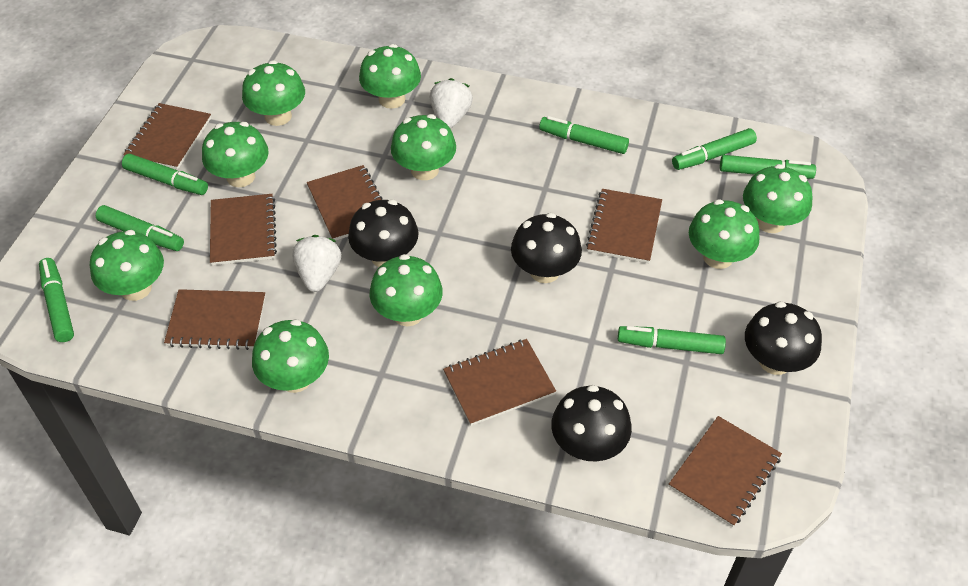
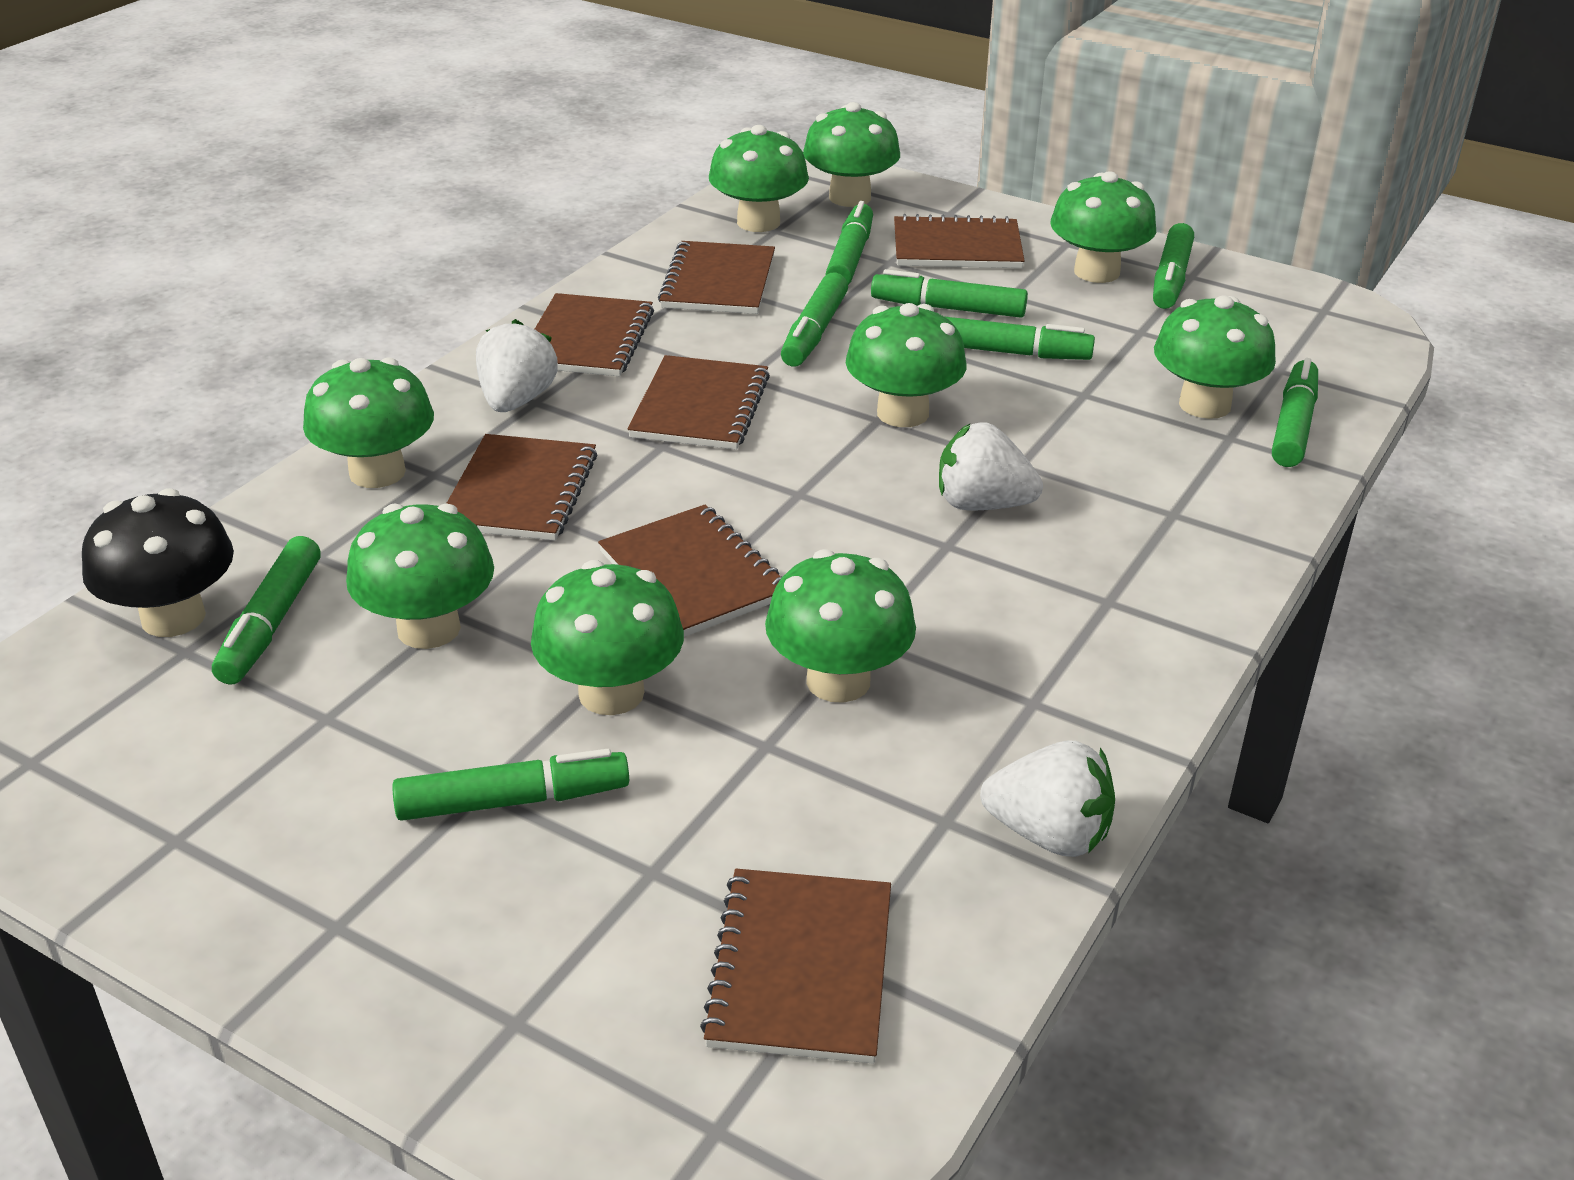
black mushroom: [348,199,419,267] [511,213,582,283] [551,385,632,462] [745,301,822,375] = 4 -> [82,488,234,637] = 1
green marker: [39,258,74,342] [96,205,184,251] [122,154,208,195] [539,116,629,154] [618,326,726,354] [672,128,757,170] [720,155,816,179] = 7 -> [212,536,321,685] [392,749,629,821] [781,273,848,367] [826,201,873,285] [871,269,1028,318] [944,316,1095,360] [1153,223,1194,309] [1272,358,1318,467] = 8
white strawberry: [292,235,341,292] [430,78,473,128] = 2 -> [476,319,558,412] [939,422,1043,510] [980,740,1115,857] = 3

